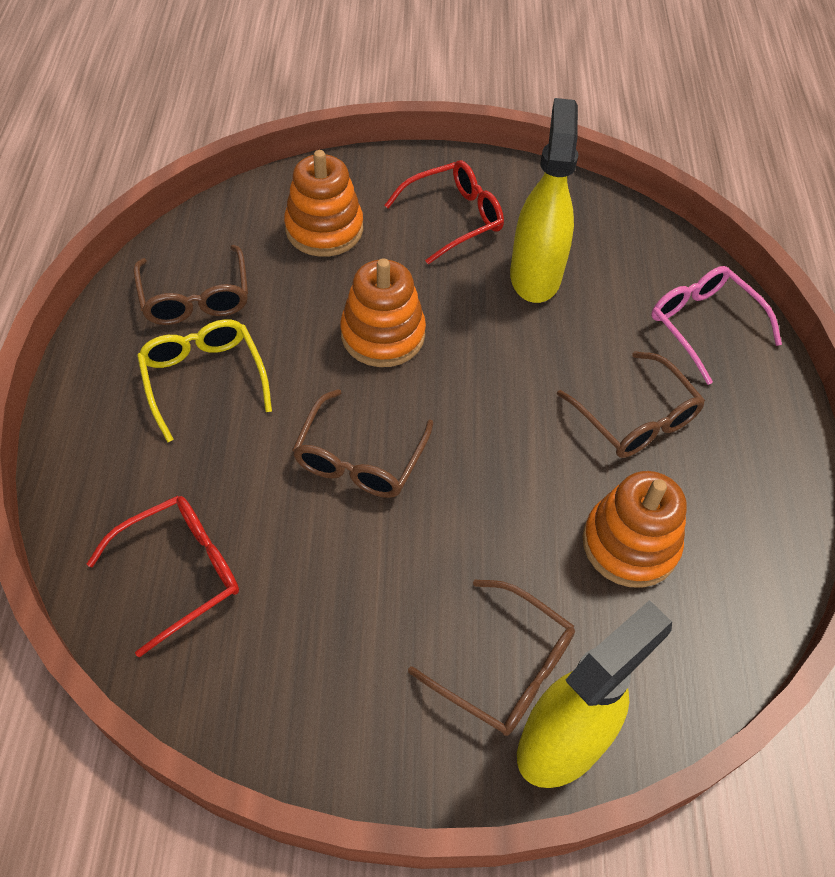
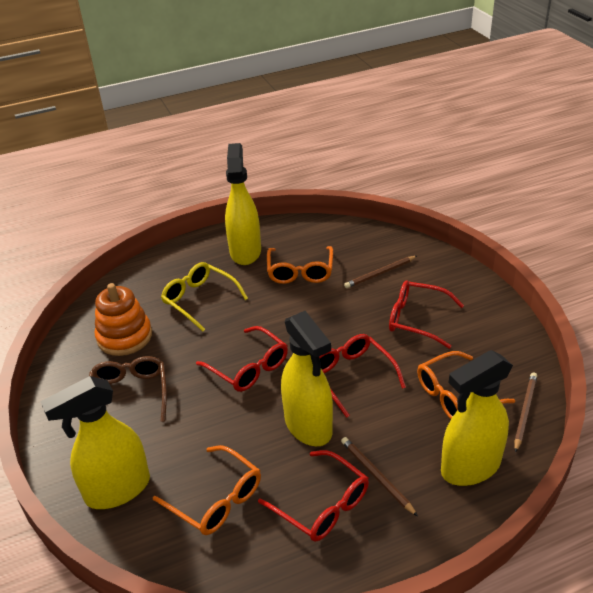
brown glasses: [133,245,248,325] [292,389,433,498] [408,580,575,736] [557,351,705,458] = 4 -> [89,356,167,422] = 1
brown pencil: none = 0 -> [341,437,418,516] [344,256,417,288] [514,372,537,453] = 3
orange glasses: none = 0 -> [153,445,261,535] [267,246,333,284] [417,351,515,419] = 3
orange stacking toy: [284,150,363,257] [340,258,426,367] [583,471,687,588] = 3 -> [95,283,152,356] = 1
pink glasses: [651,266,782,385] = 1 -> none = 0
red glasses: [87,496,239,658] [384,160,504,264] = 2 -> [196,326,288,392] [258,450,369,542] [319,334,406,418] [389,280,464,349] = 4
yellow spray bottle: [510,98,578,303] [517,600,672,788] = 2 -> [40,376,150,509] [225,143,261,265] [281,311,333,446] [441,350,513,486] = 4

